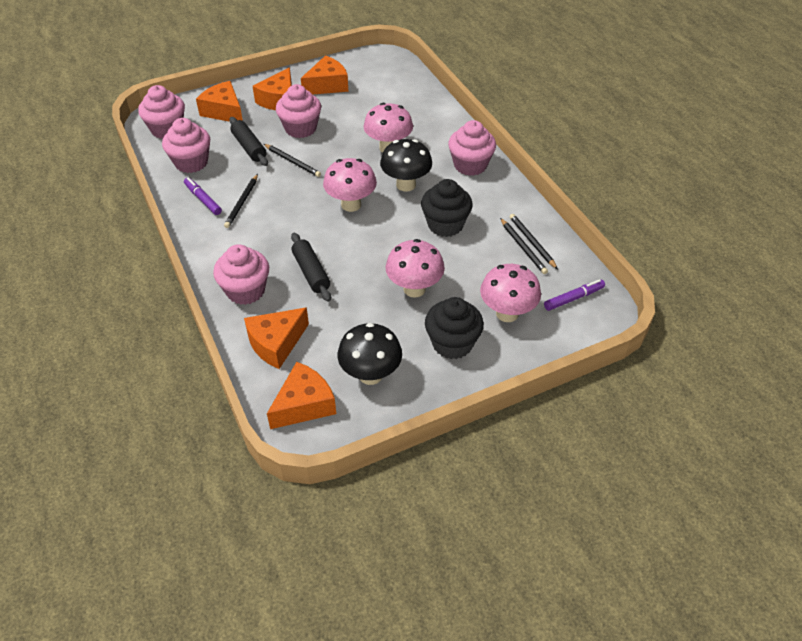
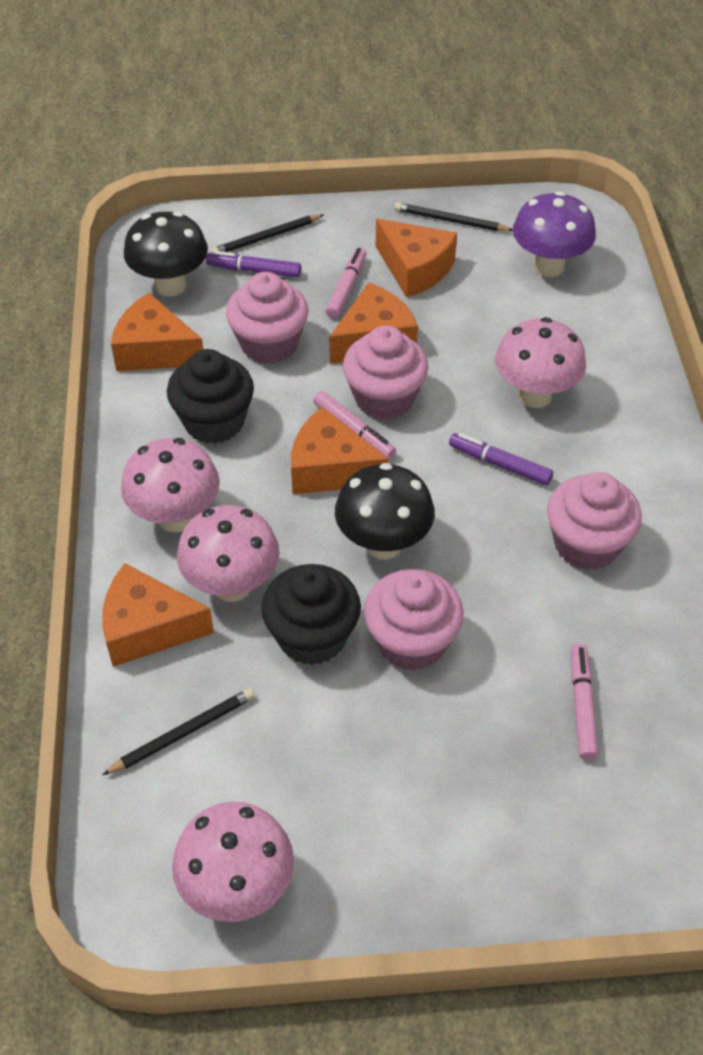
black pencil: [224,174,258,228] [264,144,321,177] [500,218,548,274] [510,214,558,269] = 4 -> [102,688,255,775] [211,214,324,253] [394,202,513,231] = 3
black rolling pin: [229,117,268,166] [291,233,331,302] = 2 -> none = 0
pink cupcake: [138,85,185,139] [162,118,210,173] [213,244,269,305] [276,84,321,138] [448,120,496,176] = 5 -> [226,272,308,364] [343,326,428,420] [364,569,464,671] [547,472,642,570] = 4
pink marker: none = 0 -> [313,391,396,459] [326,247,367,319] [571,644,599,760] = 3
purple mushroom: none = 0 -> [513,191,596,277] = 1

